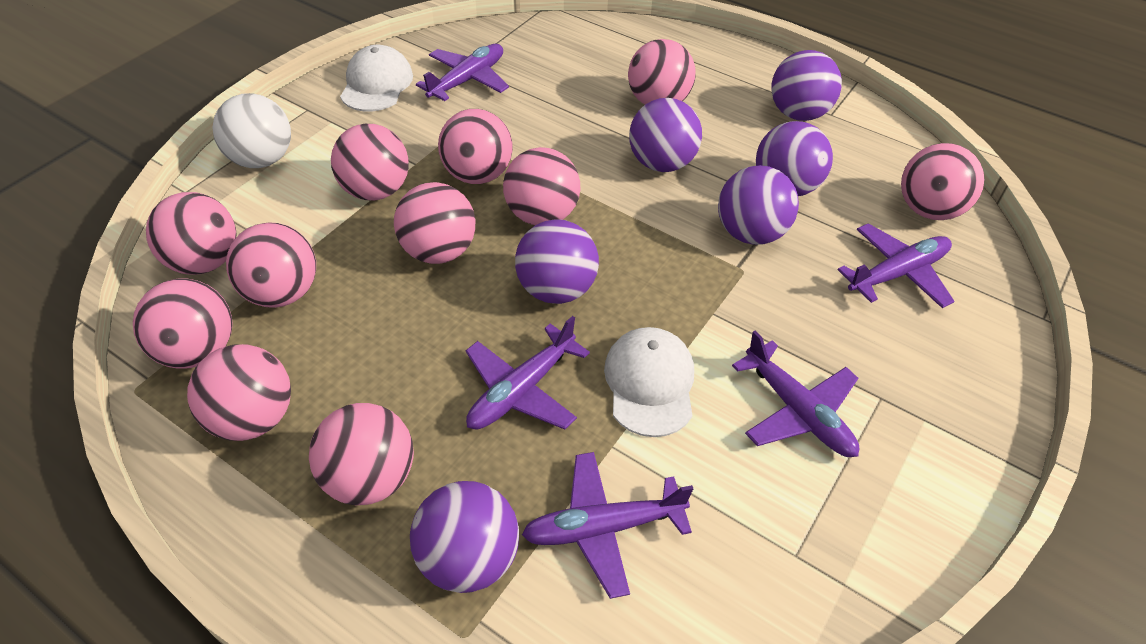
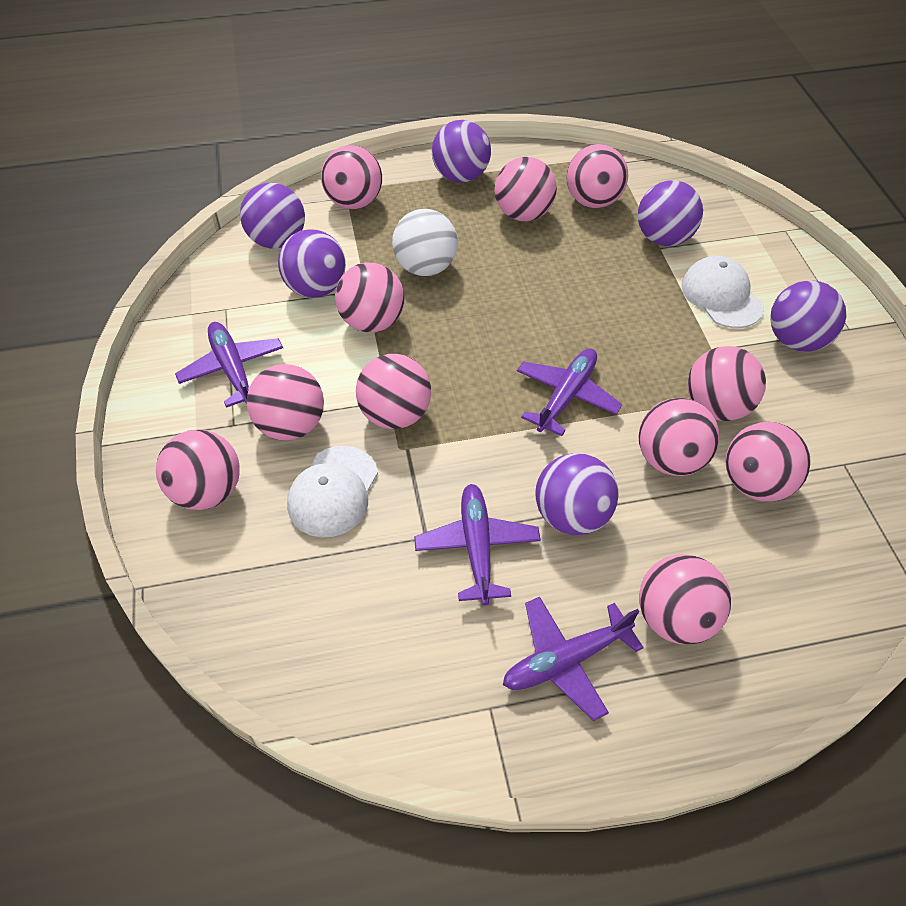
purple plane: [416,44,509,101] [466,316,590,430] [522,452,693,599] [732,331,859,457] [838,223,955,308] = 5 -> [175,322,283,408] [414,484,541,605] [503,597,644,721] [517,348,622,436] = 4

